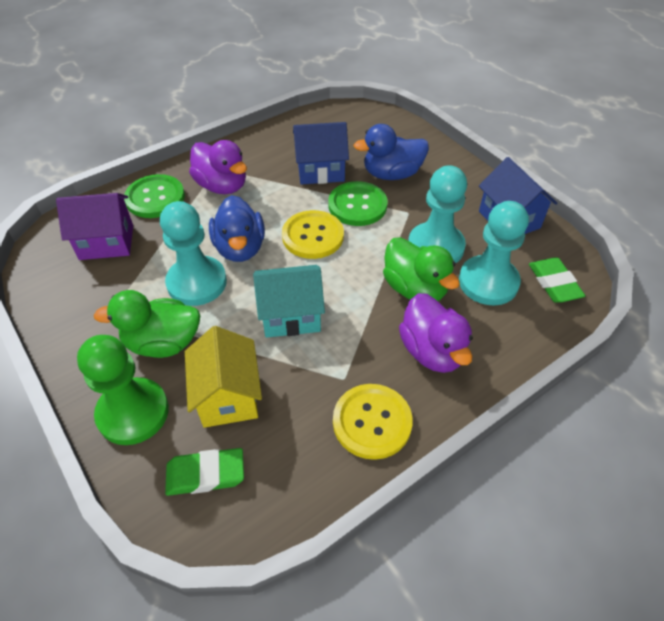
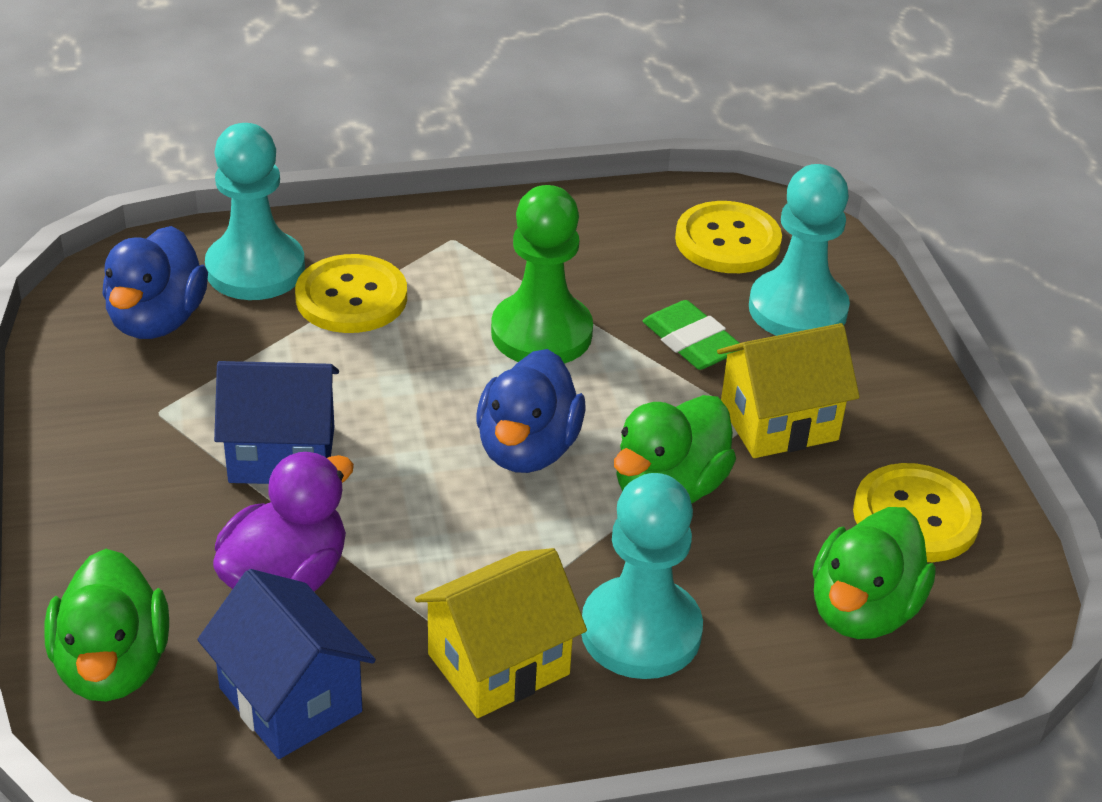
green button: [124,174,185,218] [328,181,388,226] = 2 -> none = 0
green duck: [94,290,200,358] [383,237,460,301] = 2 -> [44,549,169,702] [614,395,736,504] [813,507,936,639] = 3
green eraser: [165,448,244,496] [529,257,585,303] = 2 -> [643,300,740,370] = 1
purple duck: [189,140,247,194] [399,293,473,373] = 2 -> [213,452,354,591] = 1
purple house: [56,193,133,260] = 1 -> none = 0
turquoise house: [253,265,325,338] = 1 -> none = 0
yellow button: [282,210,344,259] [333,384,413,460] = 2 -> [295,254,407,333] [675,201,782,273] [853,463,982,562] = 3
yellow house: [185,326,262,428] = 1 -> [415,548,587,718] [717,323,860,458] = 2

